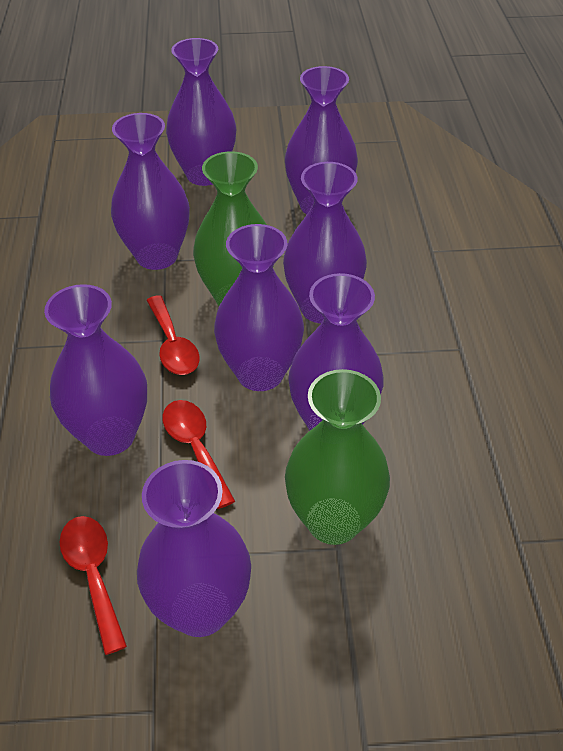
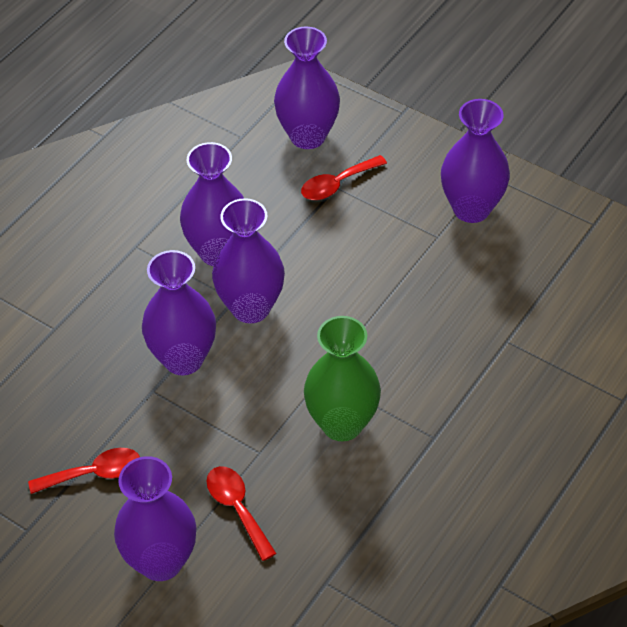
green vase: [193,151,274,306] [285,369,390,545] = 2 -> [304,316,381,442] = 1
purple vase: [44,284,147,456] [111,113,190,270] [137,460,251,637] [166,38,236,186] [214,224,304,391] [283,162,367,323] [285,66,358,214] [288,273,384,431] = 8 -> [114,456,196,581] [142,250,216,375] [180,142,244,266] [212,198,285,323] [274,27,340,149] [441,99,510,223] = 6

